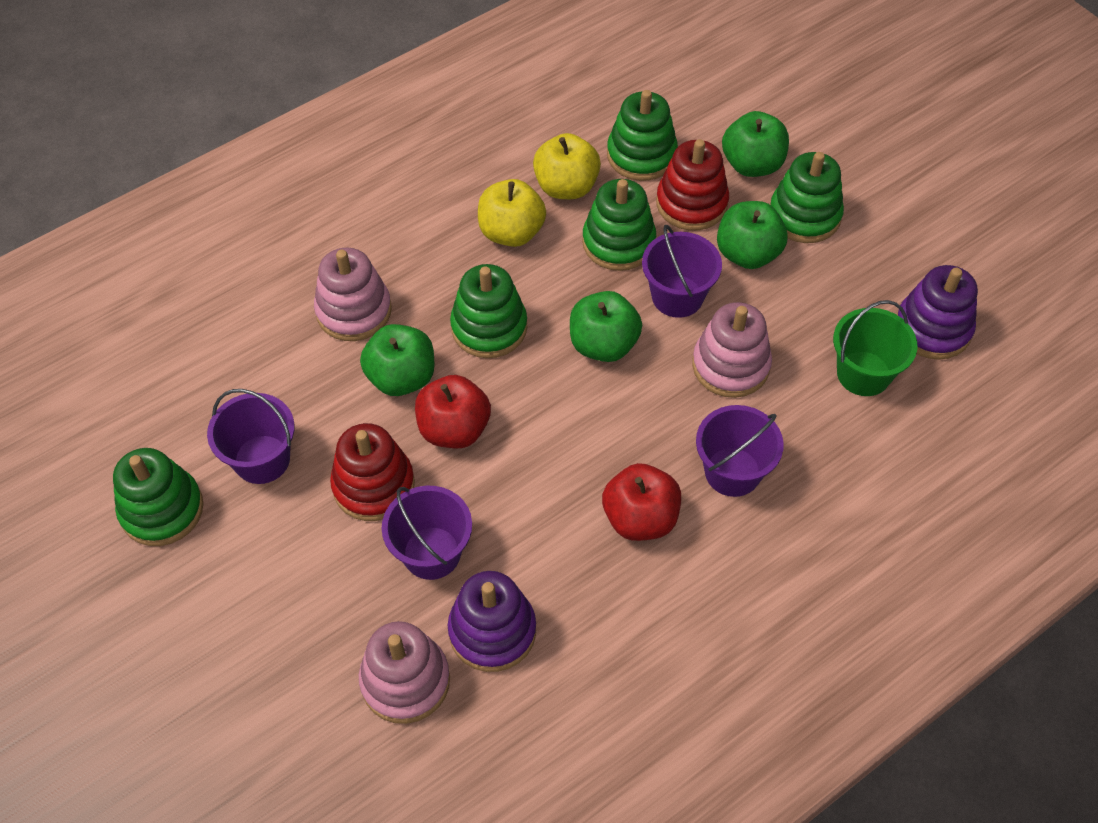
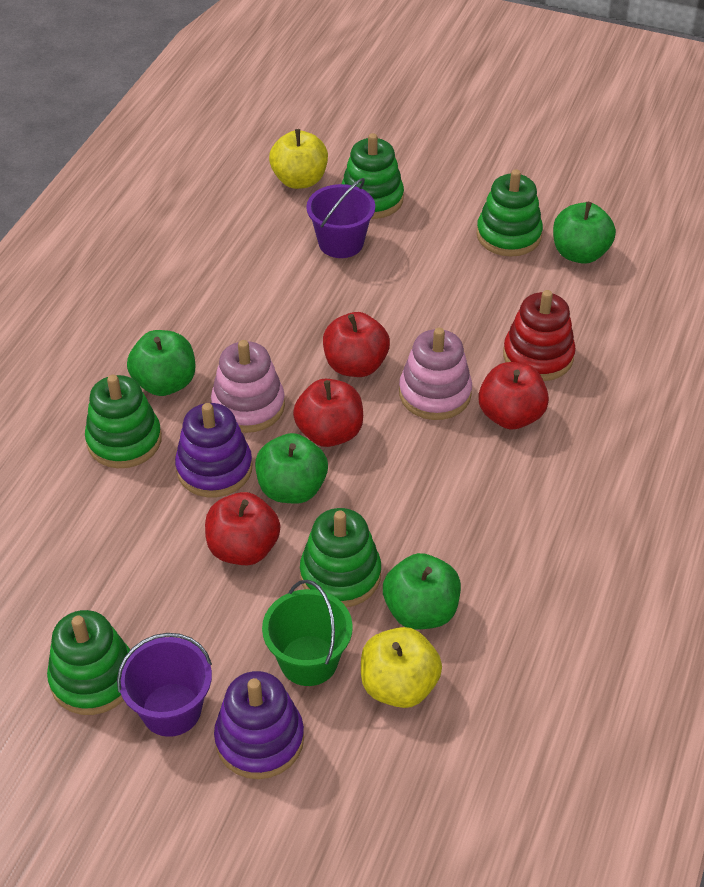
pink stacking toy: [314,248,392,341] [359,621,450,724] [692,302,772,398] = 3 -> [211,340,285,433] [399,328,472,420] = 2
purple bucket: [207,389,295,484] [382,486,472,580] [642,225,722,318] [696,405,784,497] = 4 -> [117,633,212,737] [306,178,375,258] = 2
red apple: [415,375,491,448] [602,463,681,541] = 2 -> [205,492,280,565] [293,379,363,447] [323,312,390,377] [478,362,549,430] = 4
red stacking toy: [330,423,415,521] [656,139,729,230] = 2 -> [503,290,576,381] = 1

